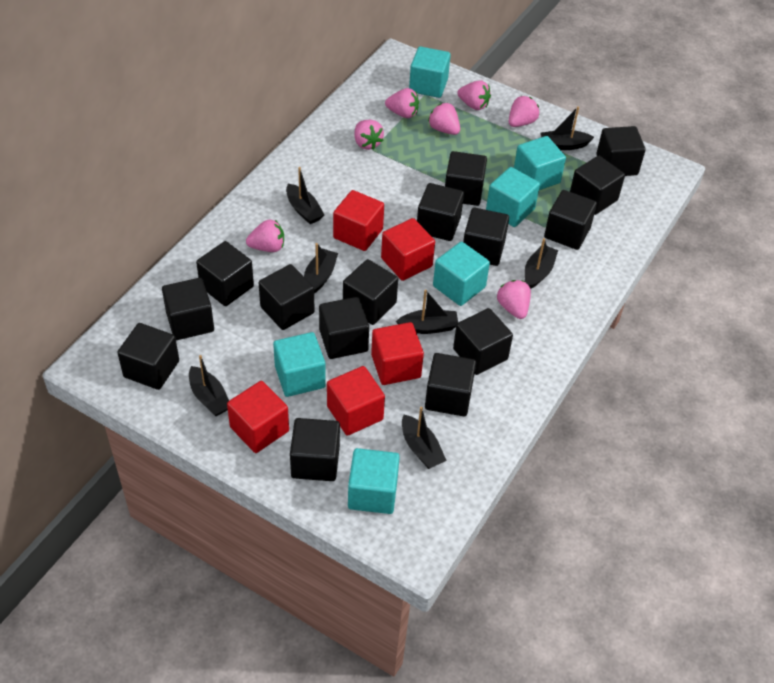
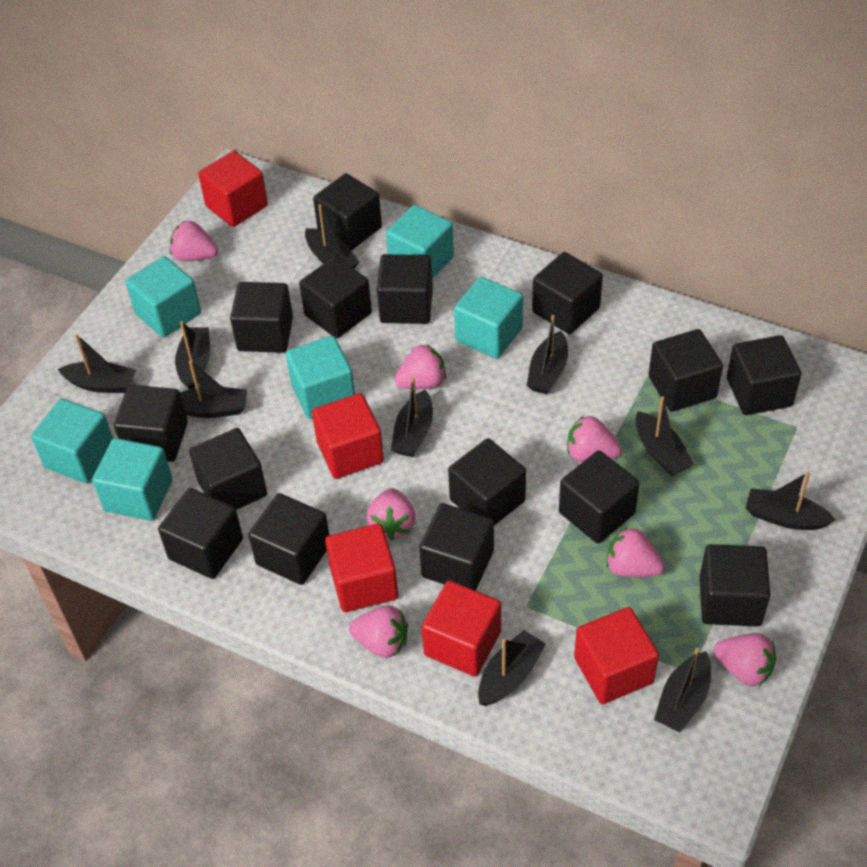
black boat: [189,355,229,416] [286,167,324,224] [304,243,338,294] [396,290,458,334] [402,407,447,469] [524,238,558,289] [541,106,594,150] = 7 -> [58,334,136,393] [175,321,210,389] [180,361,247,418] [305,204,359,269] [391,377,433,457] [478,630,546,706] [527,315,568,394] [635,396,694,476] [654,648,711,732] [746,472,835,530] = 10

